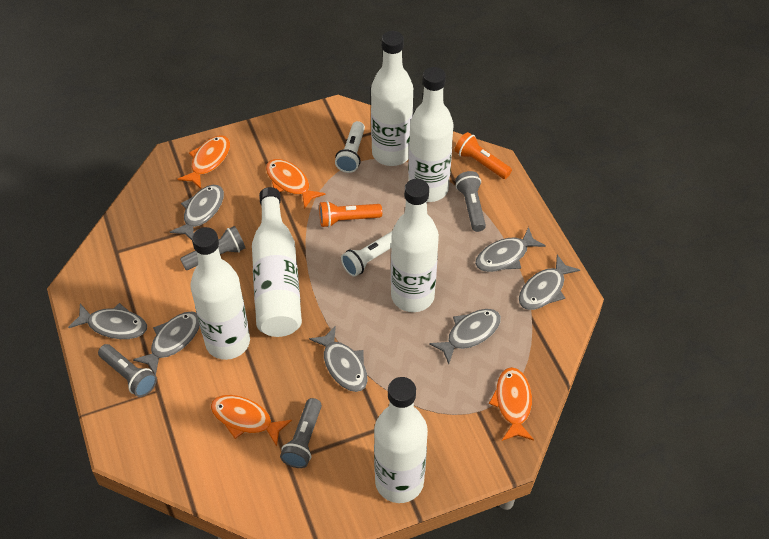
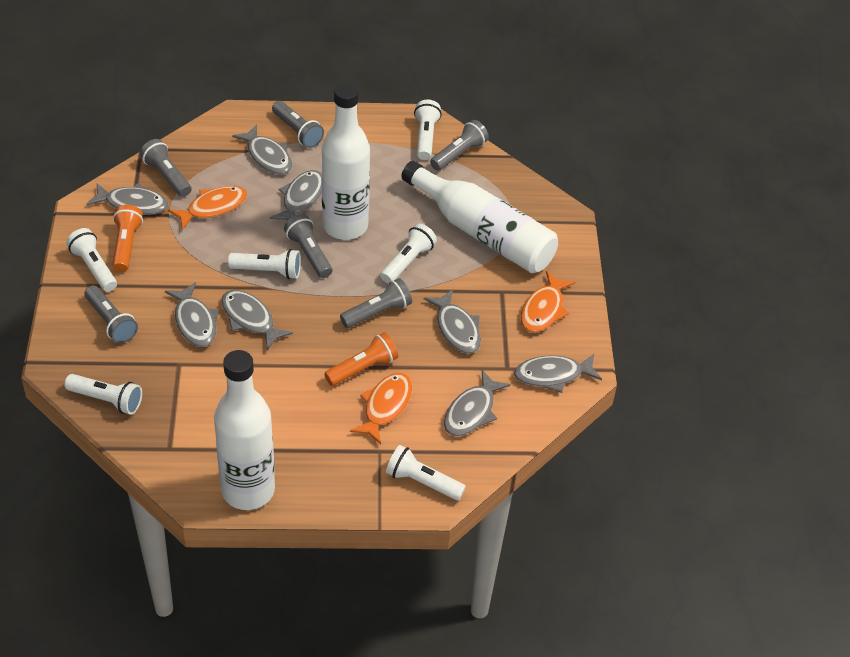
grey fish: [68,303,147,339] [133,312,200,375] [170,185,224,240] [309,326,367,392] [429,309,501,364] [475,227,546,272] [519,255,580,310] = 7 -> [86,183,168,215] [165,282,219,347] [221,290,293,351] [232,124,292,175] [270,170,322,221] [424,289,481,354] [444,370,511,436] [514,354,602,393] = 8
grey flashlight: [98,344,157,397] [180,226,245,270] [280,398,322,468] [455,171,486,232] = 4 -> [84,285,138,344] [140,139,192,197] [272,101,324,148] [284,214,332,278] [340,278,412,328] [430,120,489,171] = 6
orange fish: [177,135,230,189] [211,395,292,447] [266,159,325,209] [489,367,534,441] = 4 -> [168,186,247,230] [350,373,412,444] [520,271,575,333] = 3
white bottle: [190,227,250,360] [252,187,302,337] [371,31,413,166] [374,377,428,503] [391,179,439,312] [408,67,453,202] = 6 -> [214,350,275,510] [322,83,370,240] [401,161,558,273] = 3
white flashlight: [335,121,365,173] [341,231,392,277] = 2 -> [64,374,142,415] [66,228,117,292] [228,249,301,279] [380,223,437,284] [386,445,466,500] [414,100,442,160] = 6

